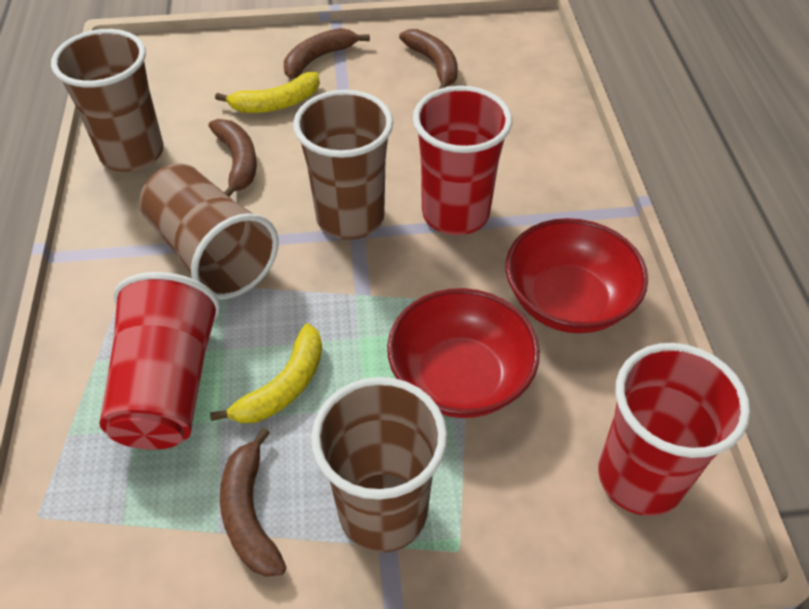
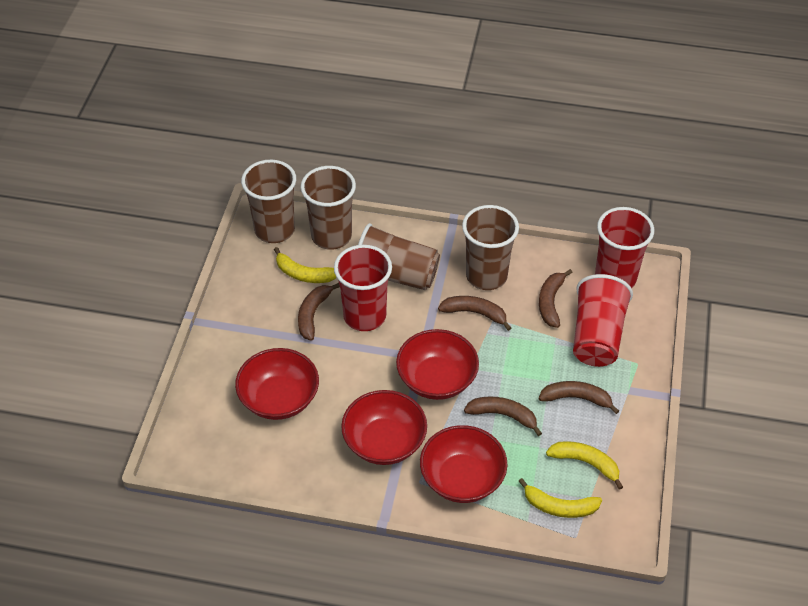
brown banana: [209,119,257,197] [220,428,286,577] [284,28,370,79] [399,29,458,89] = 4 -> [298,283,340,341] [438,296,511,331] [464,397,542,436] [539,269,572,328] [539,381,619,414] = 5
red bowl: [387,288,540,418] [506,218,648,334] = 2 -> [235,348,319,420] [341,390,427,465] [396,329,479,400] [420,425,507,503] = 4
yellow banana: [210,323,322,423] [215,72,320,113] = 2 -> [274,247,337,283] [518,478,602,518] [546,441,623,490] = 3

